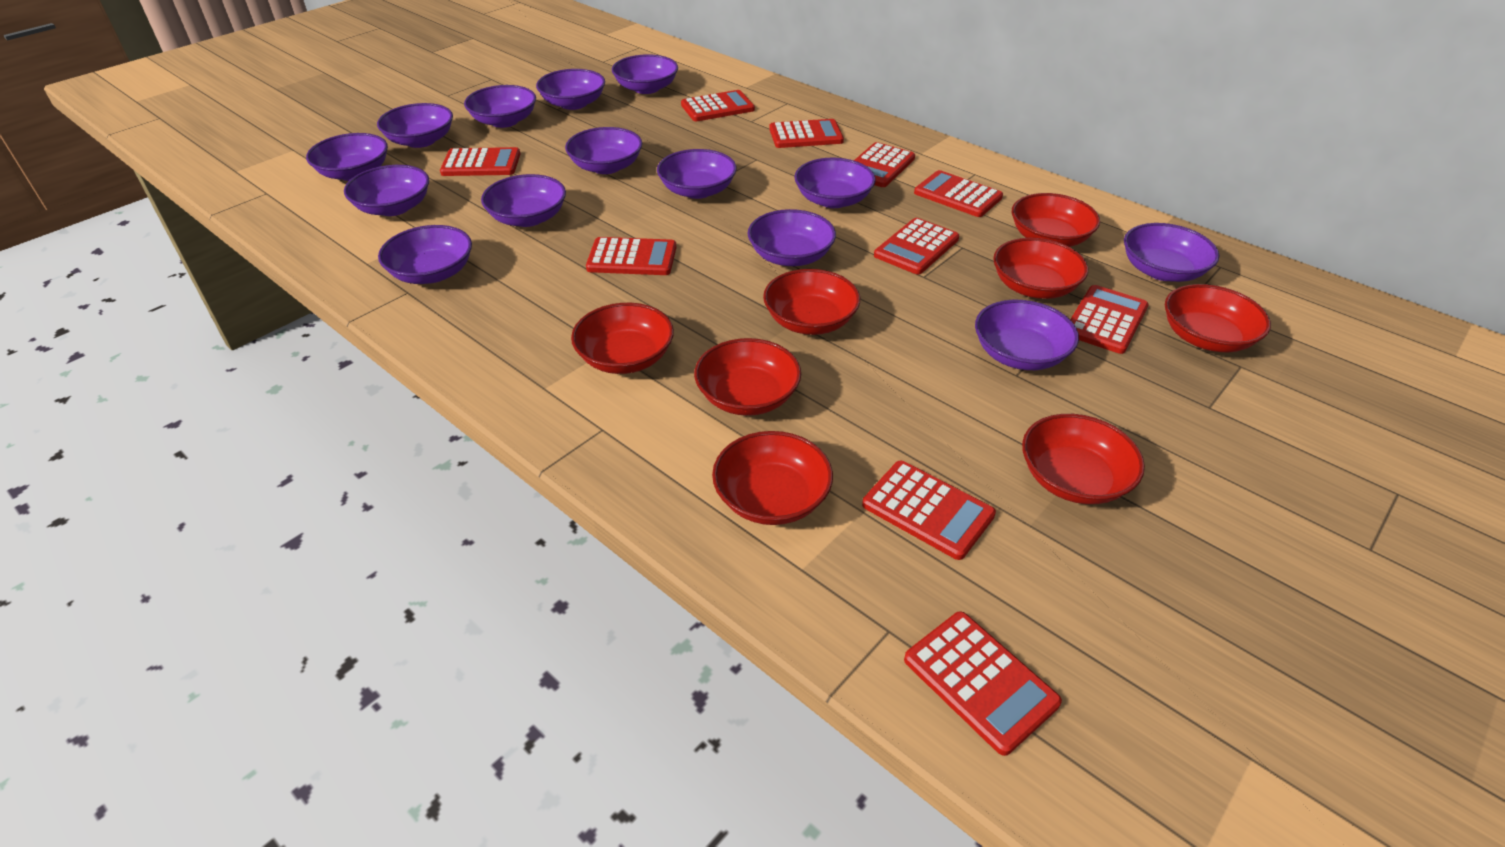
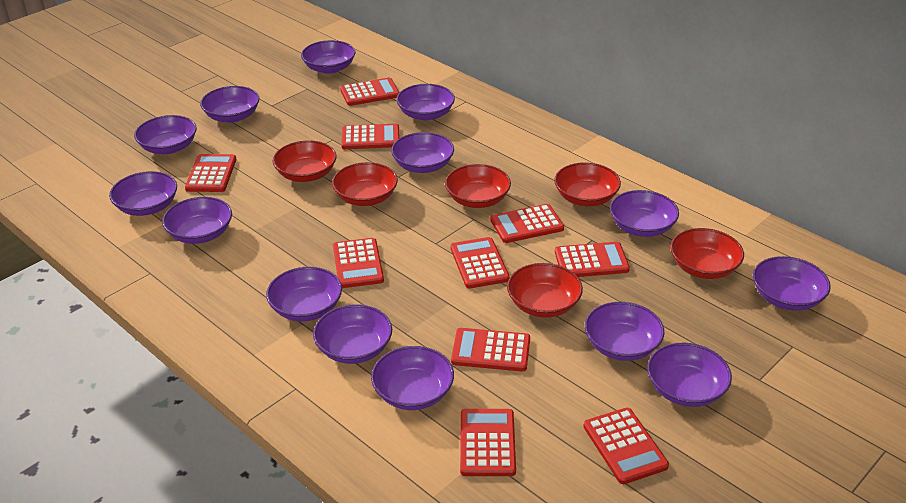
red bowl: [571,303,674,374] [694,338,801,416] [712,431,833,525] [763,269,860,335] [993,238,1088,299] [1012,193,1100,247] [1022,414,1145,504] [1165,284,1271,352] = 8 -> [273,140,337,182] [332,162,398,206] [445,164,511,208] [507,263,583,318] [554,162,621,206] [670,228,744,279] = 6

